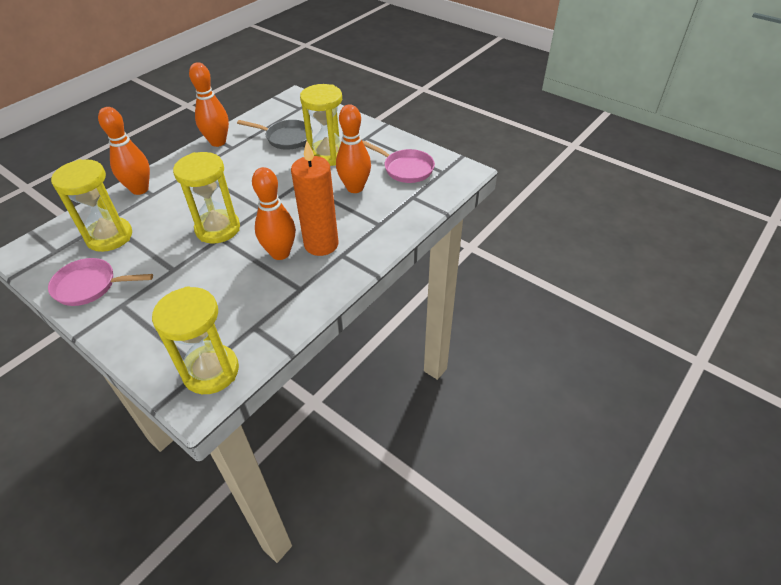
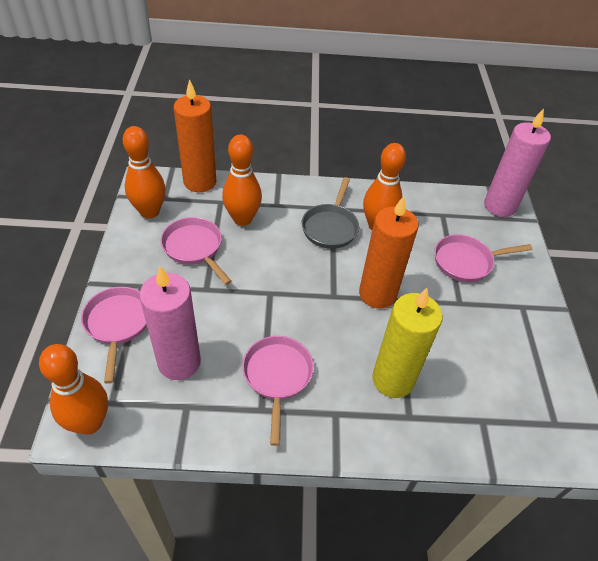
orange candle: [291,141,339,256] = 1 -> [174,79,216,192] [359,196,418,309] = 2
pink candle: none = 0 -> [139,266,201,380] [484,108,551,217] = 2
pink pan: [48,258,153,306] [362,140,435,183] = 2 -> [81,287,147,384] [161,217,232,285] [242,336,314,446] [434,234,532,282] = 4
yellow candle: none = 0 -> [372,288,443,398] = 1
yellow hourglass: [51,159,132,252] [152,286,239,394] [173,152,240,243] [300,84,342,166] = 4 -> none = 0

